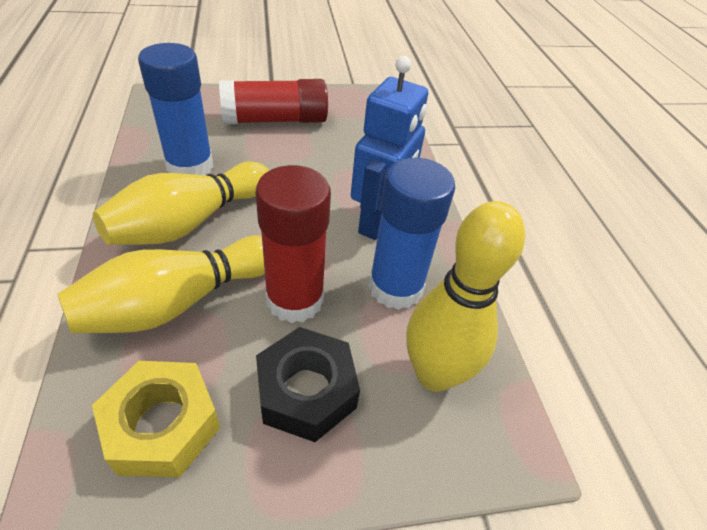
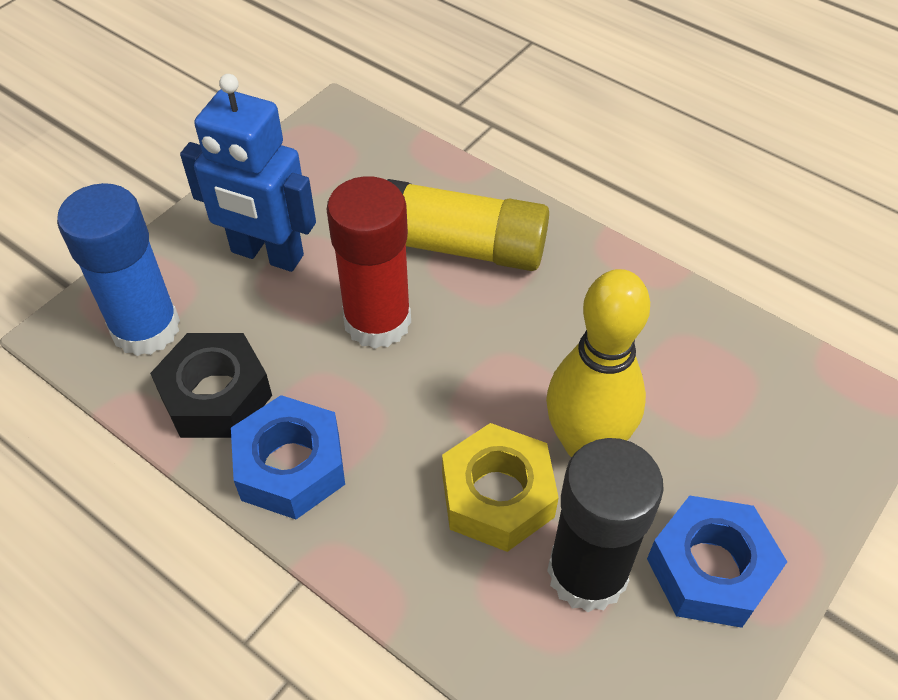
black glue stick: none = 0 -> [547,438,664,612] = 1
blue glue stick: [138,43,213,175] [368,158,455,310] = 2 -> [57,183,180,356] = 1
blue nut: none = 0 -> [231,395,345,519] [647,496,787,628] = 2
red glue stick: [219,79,328,124] [255,165,331,323] = 2 -> [326,176,411,349] = 1
yellow bowling pin: [57,235,265,333] [93,161,269,245] [406,201,525,392] = 3 -> [546,269,650,457] = 1
yellow glue stick: none = 0 -> [387,179,549,271] = 1

